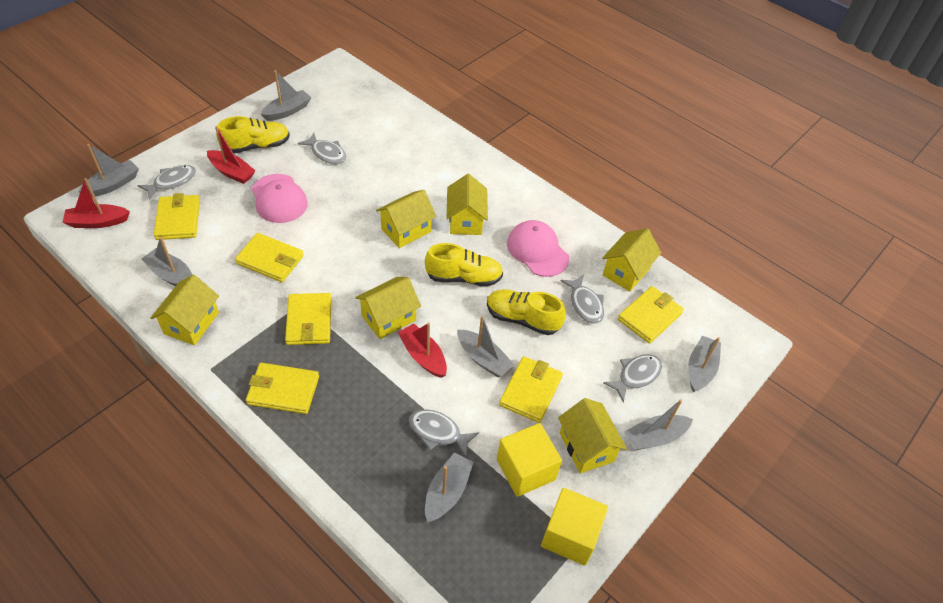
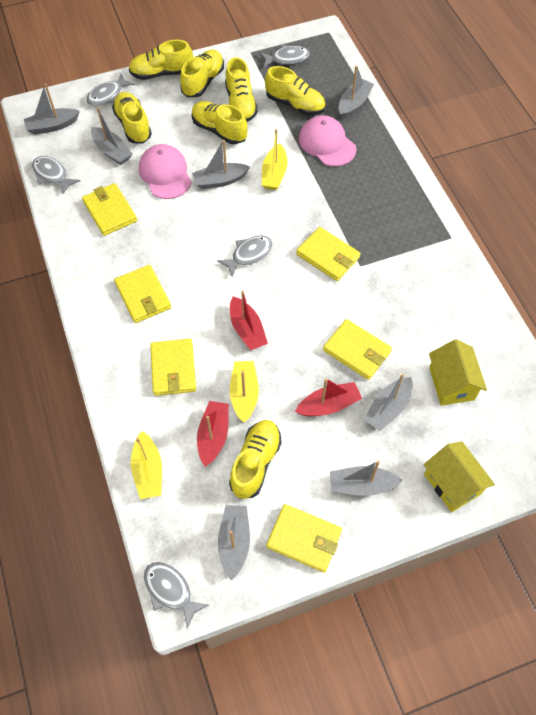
yellow boat: none = 0 -> [131,431,162,499] [230,361,259,423] [262,129,288,190] = 3
yellow cube: [497,423,562,497] [541,488,608,566] = 2 -> none = 0
yellow house: [151,275,219,345] [355,277,421,339] [376,190,436,248] [447,174,488,235] [558,398,627,473] [602,228,661,292] = 6 -> [423,441,495,512] [429,339,487,406] = 2
yellow shoe: [216,116,290,153] [425,243,503,287] [487,289,566,335] = 3 -> [112,92,152,144] [129,40,193,80] [180,50,224,97] [192,101,247,144] [225,57,258,122] [229,420,282,499] [265,66,326,115] = 7

